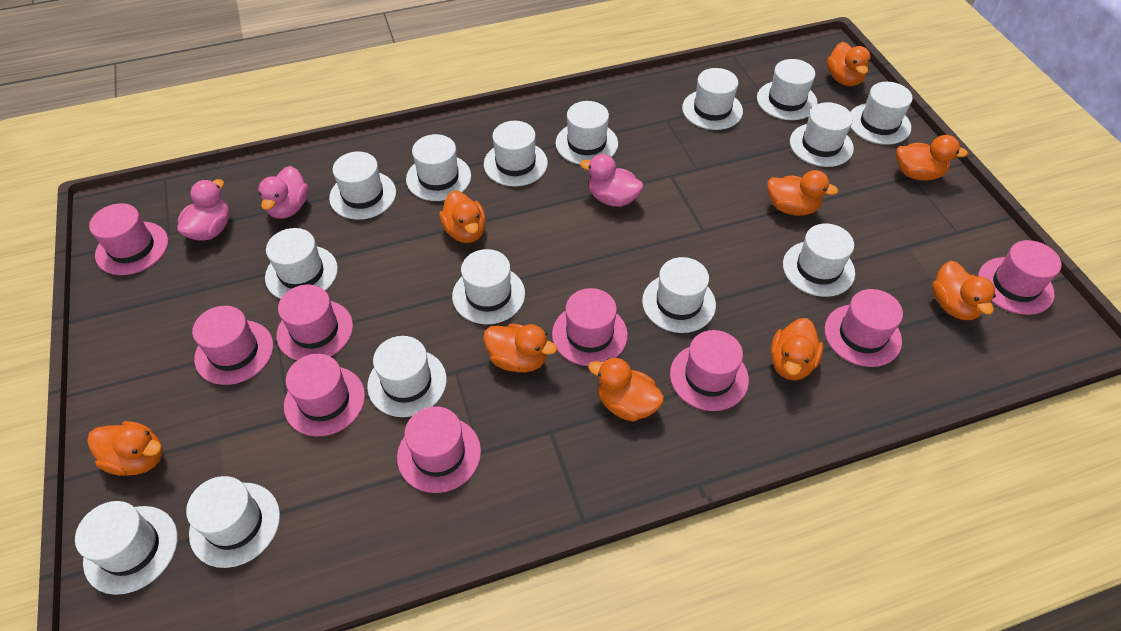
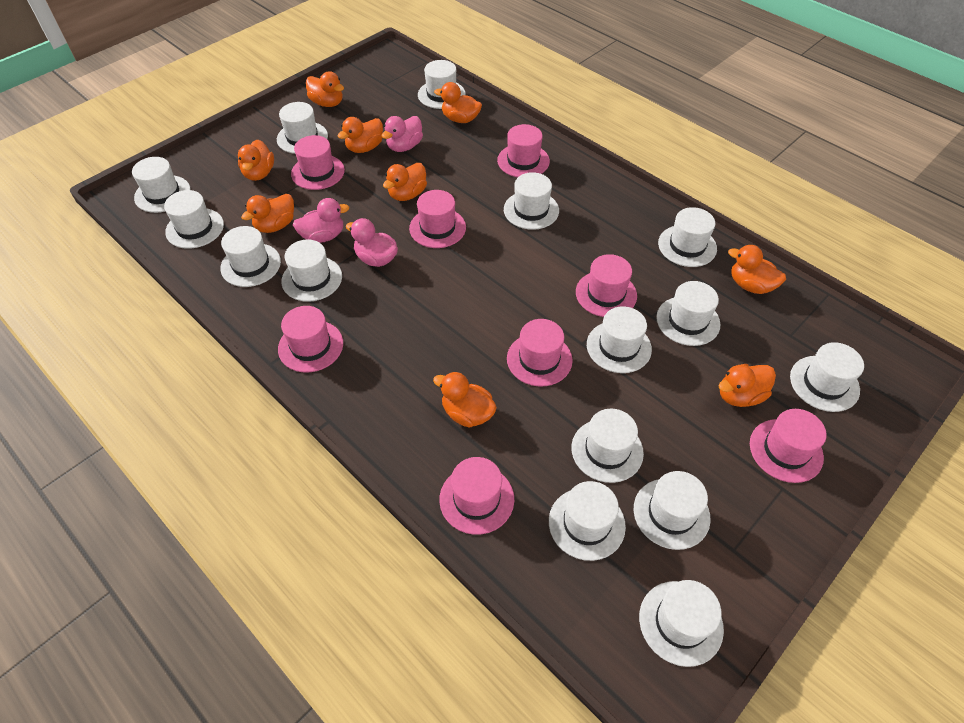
pink hat: [89,203,168,275] [192,306,273,385] [276,284,353,361] [284,354,365,436] [397,406,481,493] [552,288,628,366] [670,330,749,411] [825,289,903,367] [978,240,1062,315] = 9 -> [278,306,343,373] [291,135,345,190] [409,190,466,248] [439,457,514,535] [497,124,550,177] [507,319,573,386] [576,254,637,317] [750,409,826,483] = 8

